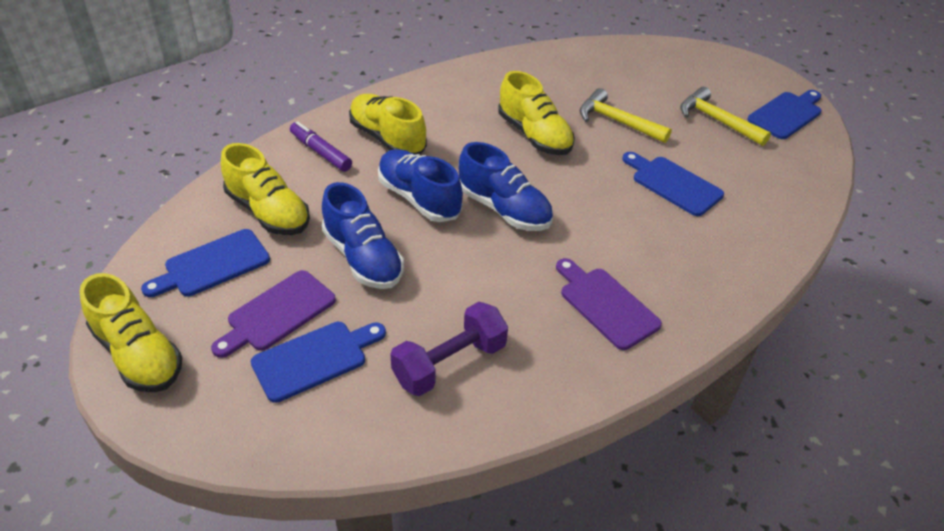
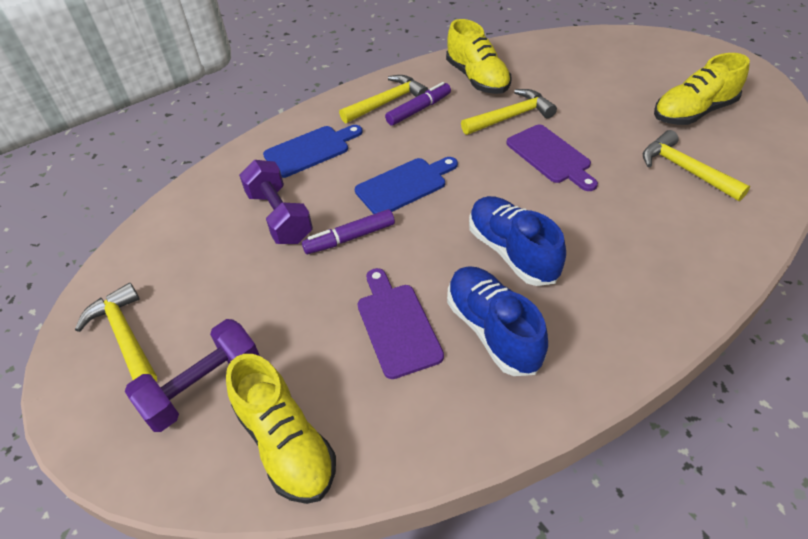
blue cutting board: [141,229,270,297] [251,322,386,403] [622,152,724,216] [747,90,822,139] = 4 -> [263,125,363,178] [355,157,458,214] = 2
blue shoe: [322,182,404,289] [378,149,463,222] [459,142,553,231] = 3 -> [447,266,548,376] [469,196,566,286] = 2
purple dumbbell: [390,302,508,396] = 1 -> [125,319,260,432] [239,160,313,244] = 2
purple marker: [290,121,352,172] = 1 -> [302,209,395,254] [385,82,451,126] = 2
yellow hammer: [580,88,672,143] [680,87,771,146] = 2 -> [75,283,157,381] [339,75,429,124] [461,89,557,135] [643,130,750,201] = 4
yellow shoe: [80,273,182,392] [221,143,310,235] [349,94,427,155] [498,71,575,155] = 4 -> [226,354,336,504] [446,19,511,94] [654,53,750,125] = 3

